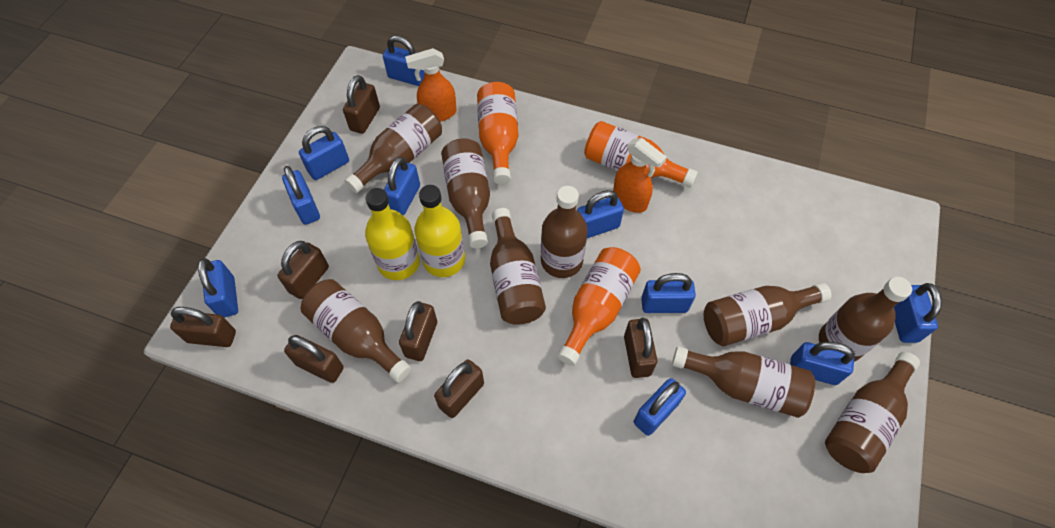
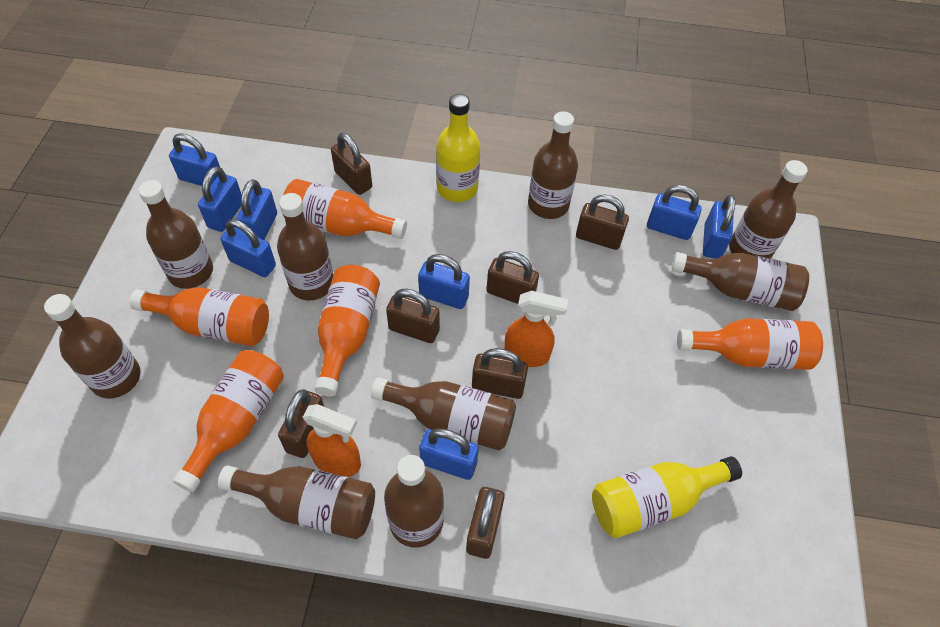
blue padlock: [198,258,238,318] [282,166,320,225] [299,126,349,180] [383,35,425,86] [384,157,420,215] [577,190,624,238] [634,378,686,436] [641,273,696,313] [790,342,855,385] [894,283,942,343] = 10 -> [169,133,220,186] [198,166,242,232] [221,219,276,277] [236,179,277,240] [418,254,470,309] [419,428,479,480] [647,185,702,240] [703,194,735,259] = 8
orange bottle: [477,82,518,185] [557,247,641,366] [584,121,698,188] = 3 -> [130,287,269,346] [173,350,284,492] [283,179,407,239] [315,265,380,397] [677,318,823,370] = 5

